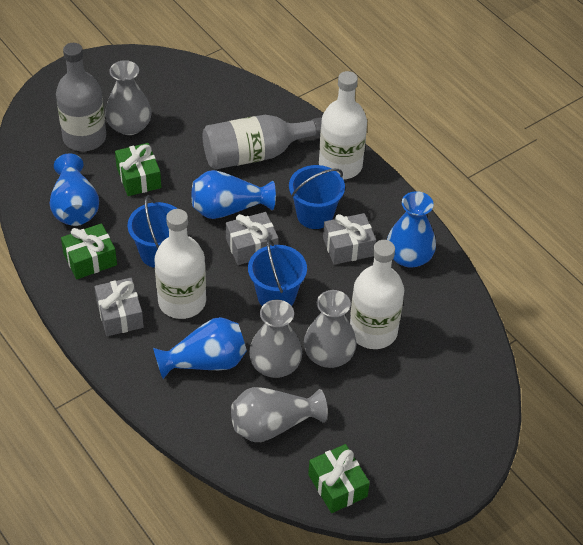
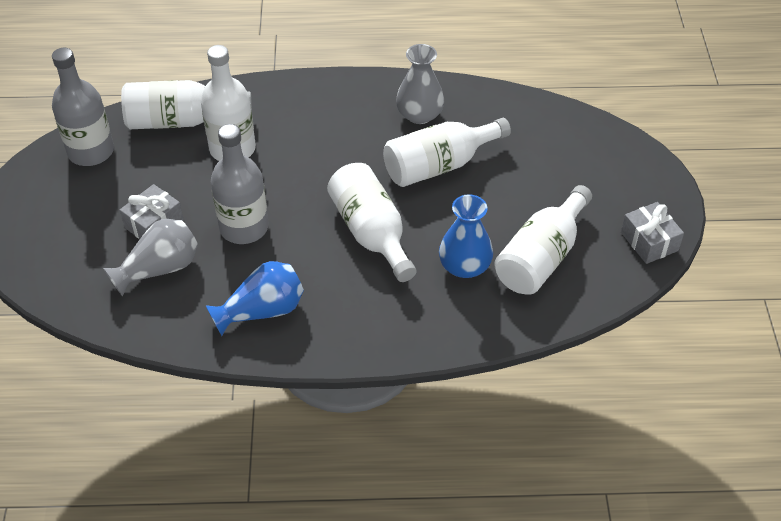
blue bucket: [128,195,178,268] [248,238,307,306] [289,165,345,229] = 3 -> none = 0
blue vase: [50,153,99,226] [153,317,247,379] [192,170,276,219] [387,191,436,267] = 4 -> [205,261,304,336] [439,194,493,278] = 2
green gift: [61,223,117,279] [115,143,161,196] [308,444,370,513] = 3 -> none = 0
grey gift: [94,278,144,336] [226,212,279,265] [323,213,376,265] = 3 -> [120,184,184,239] [621,202,684,264] = 2
grey vase: [105,60,152,135] [231,387,328,442] [249,300,302,378] [304,290,357,368] = 4 -> [103,219,198,296] [396,44,444,124] = 2
white bottle: [155,209,206,319] [319,71,367,179] [350,240,404,349] = 3 -> [121,80,252,129] [201,45,256,161] [327,163,417,282] [383,118,511,187] [494,185,592,295] = 5

